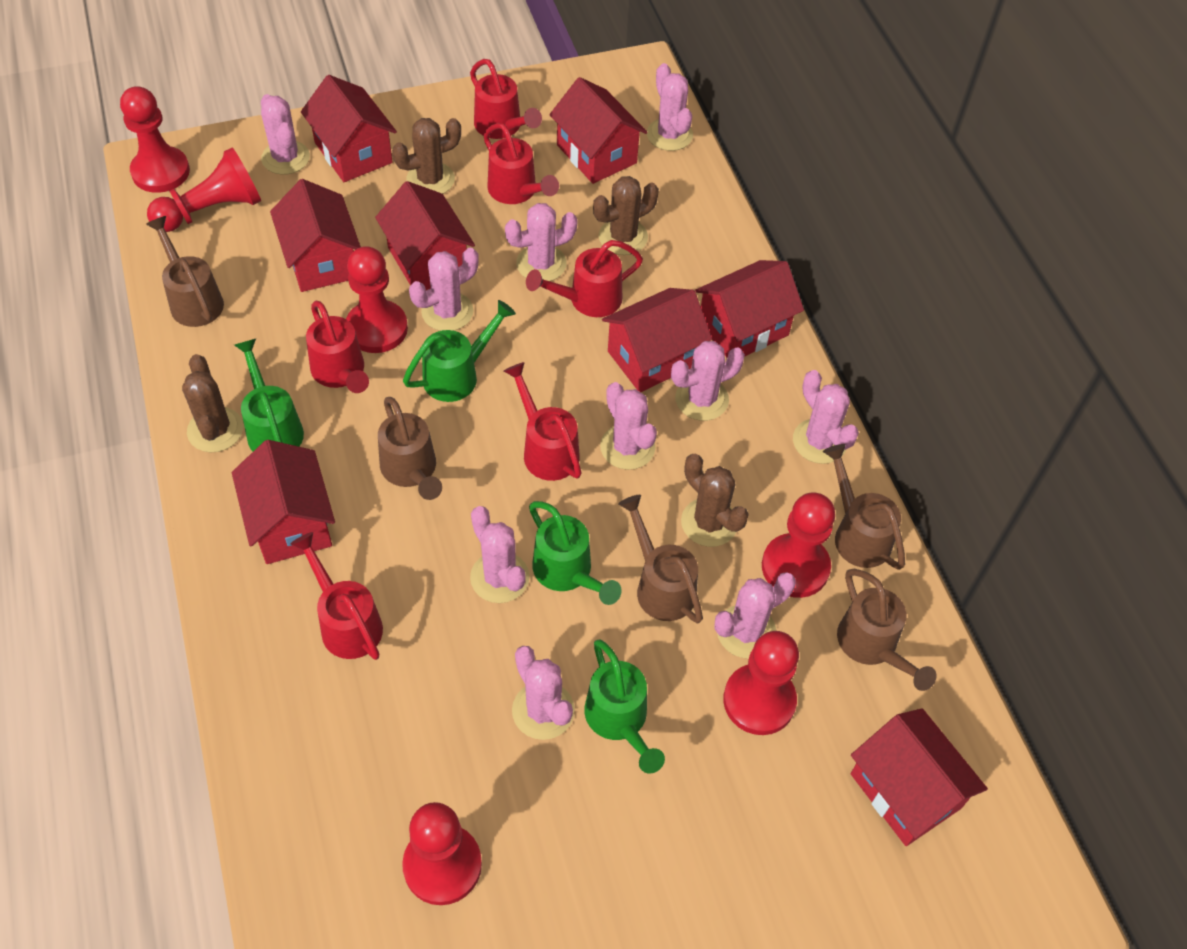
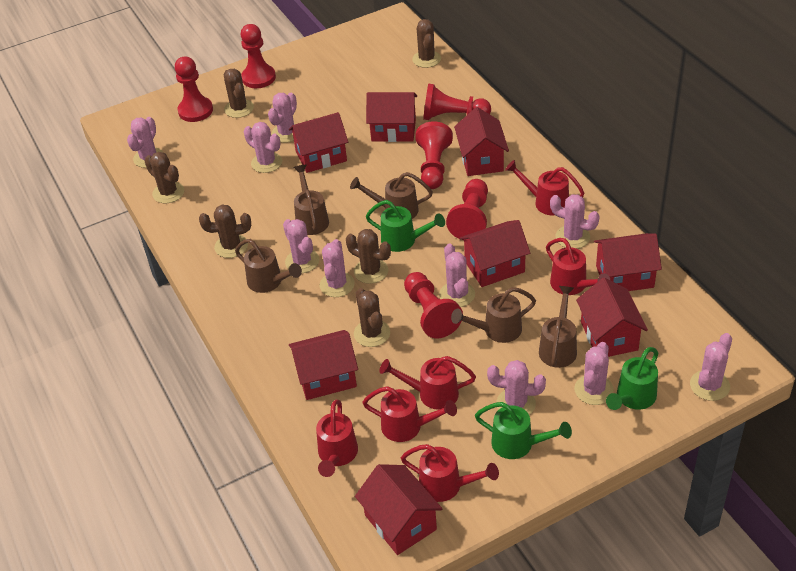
brown cactus: [182,354,243,452] [392,118,461,194] [593,176,659,255] [681,454,749,547] = 4 -> [145,152,184,203] [199,204,251,258] [224,69,254,118] [346,229,391,284] [354,288,390,347] [412,19,441,68] = 6
green watering can: [234,339,304,451] [403,300,516,402] [529,501,622,605] [584,640,665,774] = 4 -> [366,200,445,252] [475,402,572,459] [606,347,658,410] = 3

